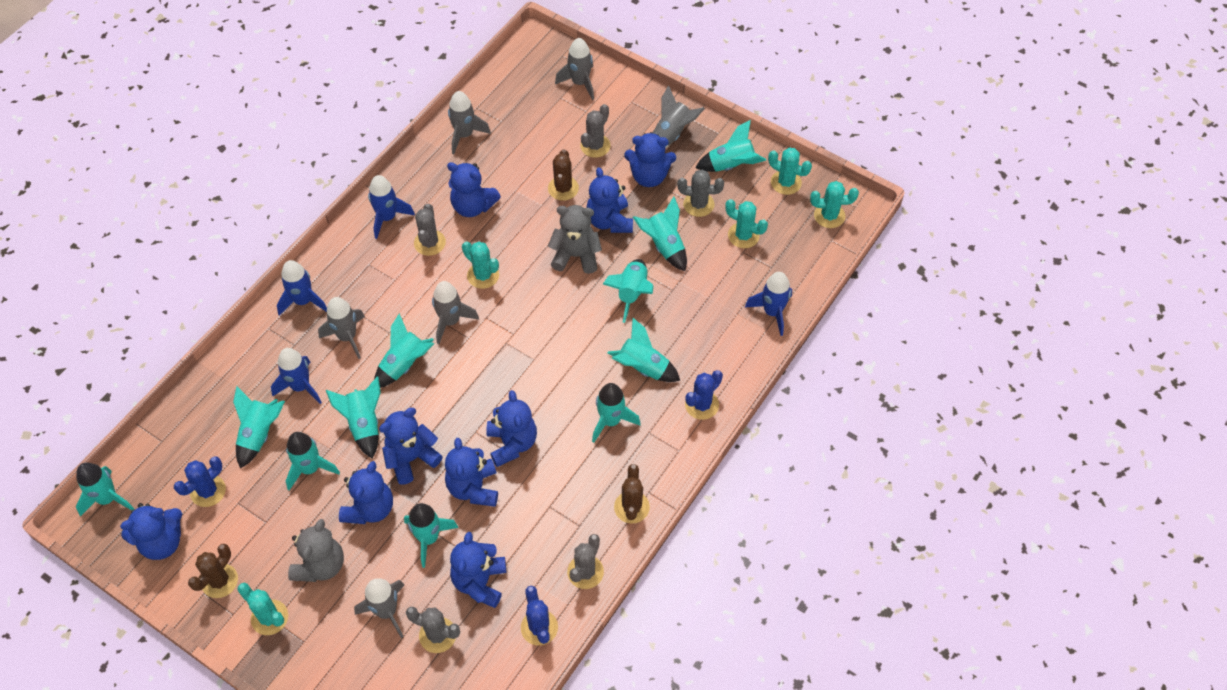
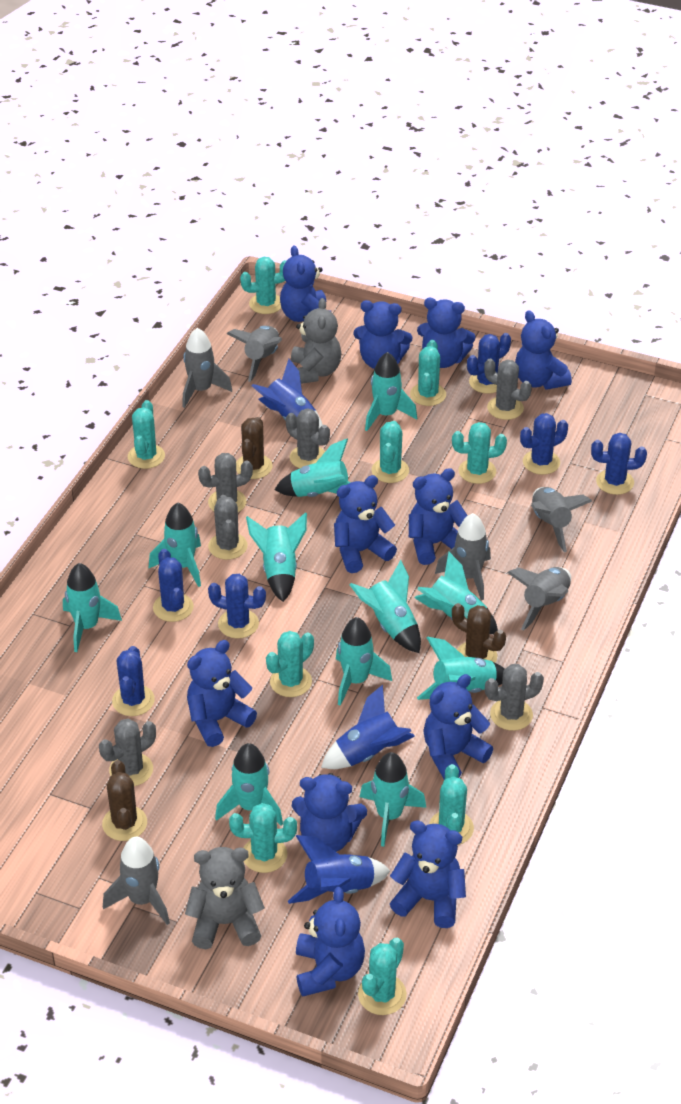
blue cactus: [174,456,226,507] [521,586,558,646] [685,370,723,420] = 3 -> [112,646,155,716] [153,549,194,622] [208,574,266,639] [467,333,511,394] [520,413,568,475] [591,433,647,495] = 6
blue rocket: [271,348,322,404] [277,260,327,316] [368,175,415,239] [745,272,792,336] = 4 -> [252,359,323,428] [288,835,390,904] [321,685,415,769] = 3
blue teddy bear: [120,503,182,560] [339,461,393,524] [379,408,443,485] [445,438,498,507] [447,162,501,217] [450,532,506,608] [486,390,537,467] [586,167,633,233] [624,132,676,187] = 9 -> [187,640,257,747] [280,245,331,322] [292,773,367,852] [296,887,365,997] [334,475,397,573] [353,300,412,369] [390,820,466,928] [409,468,468,565] [417,298,476,368] [423,674,493,780] [515,310,572,390] = 11
grey cactus: [406,607,460,653] [414,204,446,256] [567,534,604,589] [580,104,611,158] [677,170,724,217] = 5 -> [99,719,156,786] [198,453,253,512] [208,495,247,560] [286,408,330,468] [484,359,532,420] [485,664,544,731] = 6
turquoise cactus: [237,583,288,635] [462,241,499,289] [725,199,768,248] [768,148,812,195] [810,181,859,228] = 5 -> [128,400,165,469] [229,803,297,873] [240,257,286,314] [266,631,314,697] [358,938,407,1015] [372,421,409,483] [410,340,446,406] [429,764,474,845] [452,422,507,484] = 9

